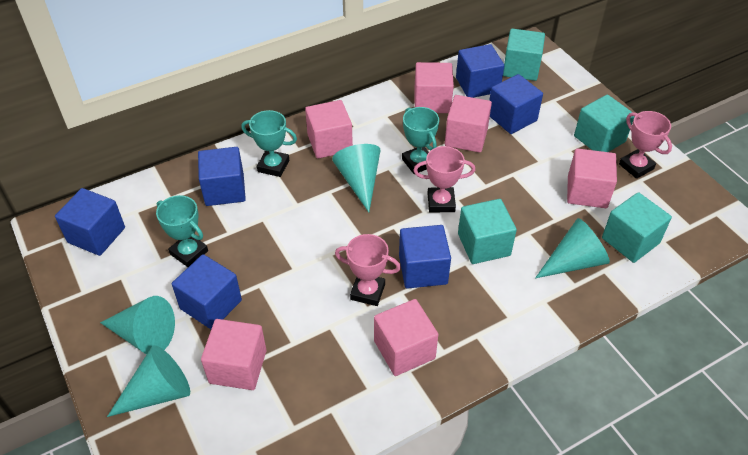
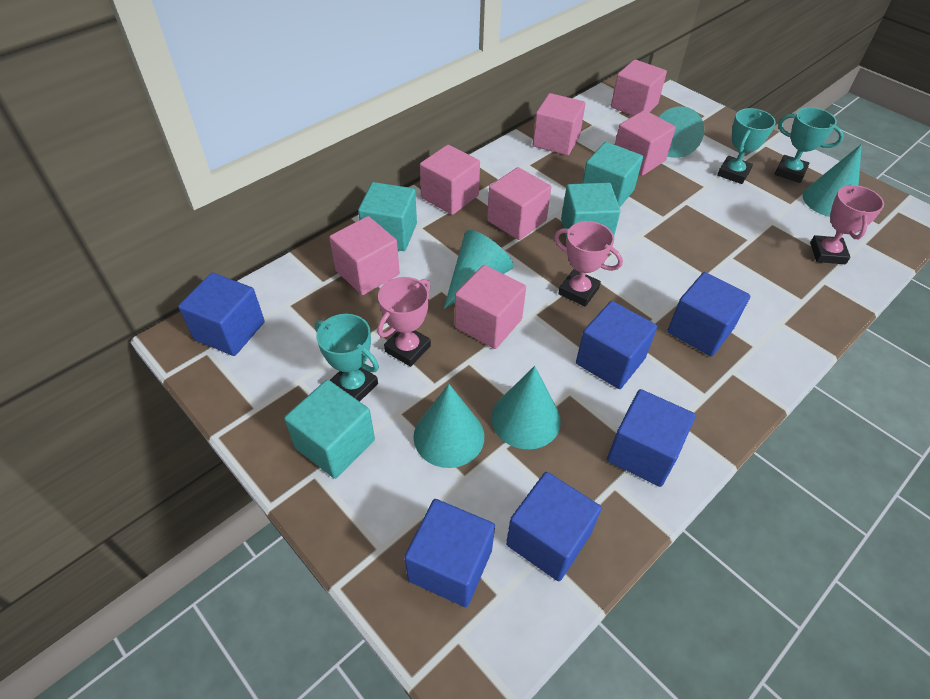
pink cube: [201,319,266,390] [305,100,353,159] [374,299,438,376] [414,62,454,113] [445,95,492,153] [567,148,617,208] = 6 -> [329,216,400,295] [420,145,480,215] [455,265,526,349] [487,167,551,240] [532,93,586,155] [611,59,667,116] [615,110,676,176] = 7
turquoise cone: [100,296,175,354] [107,345,190,417] [332,144,381,212] [535,218,610,278] = 4 -> [414,384,484,468] [444,230,513,309] [491,366,561,449] [659,106,704,158] [802,144,862,217] = 5

